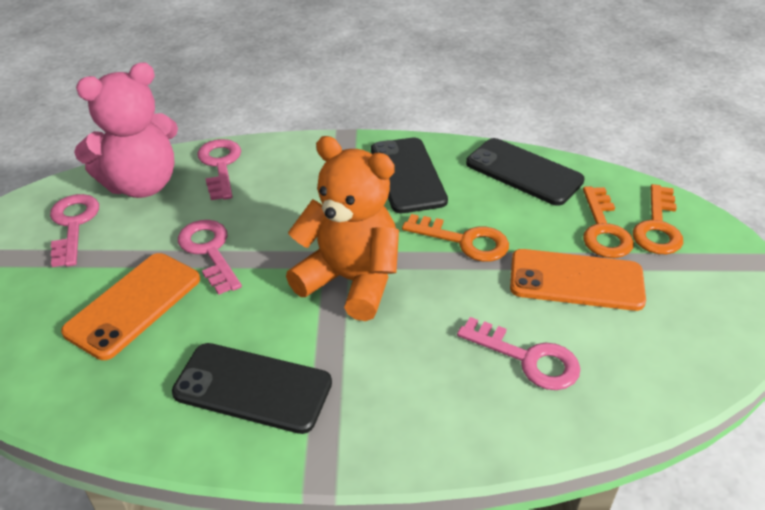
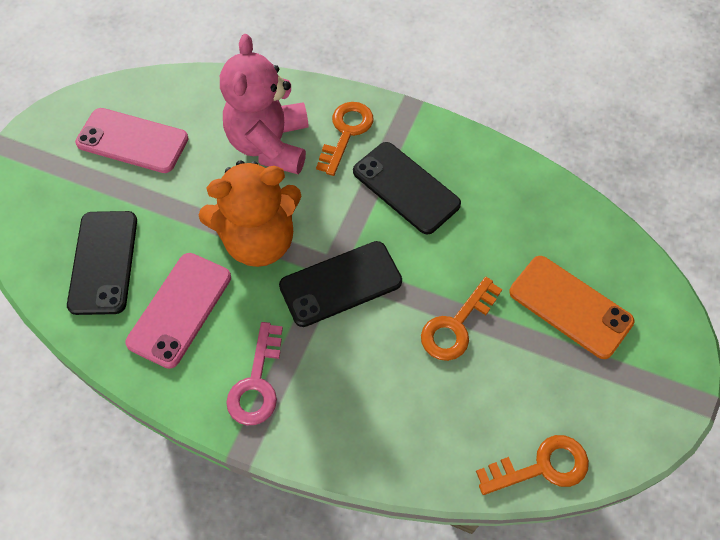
orange phone: [61,253,200,360] [510,249,646,311] = 2 -> [509,256,635,359] = 1
pink key: [50,194,99,267] [178,220,242,295] [197,139,241,200] [457,317,580,390] = 4 -> [226,322,283,425] = 1
pink phone: none = 0 -> [75,108,189,173] [125,253,231,369] = 2

